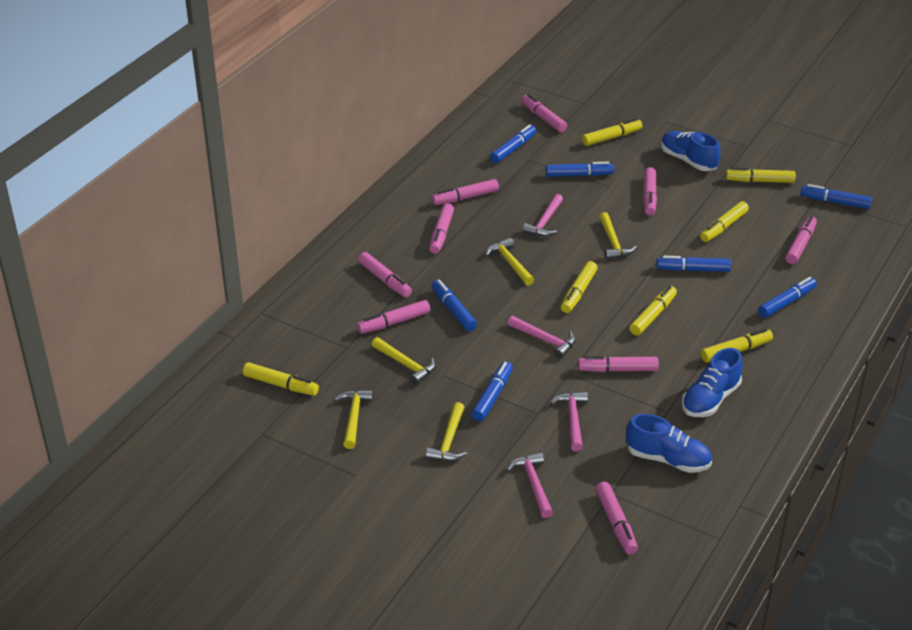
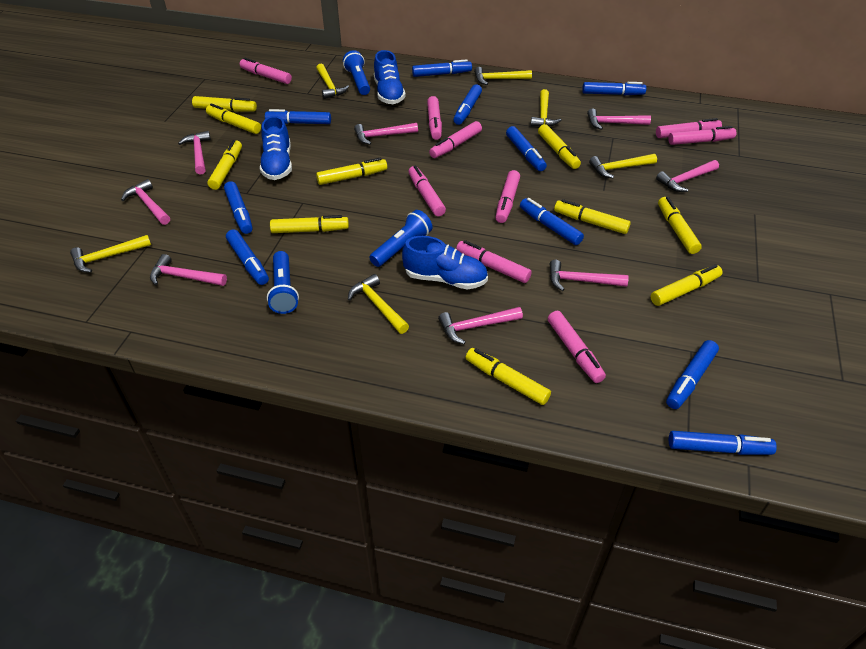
blue flashlight: none = 0 -> [267,251,299,314] [343,50,370,95] [369,210,432,267] = 3
blue marker: [431,279,477,331] [471,361,513,421] [490,124,536,163] [546,162,614,177] [656,256,731,272] [758,277,817,318] [800,184,872,209] = 7 -> [224,181,253,234] [226,229,269,285] [265,109,331,124] [412,59,472,77] [453,84,482,125] [506,126,547,171] [520,198,584,245] [582,82,646,95] [666,340,719,409] [669,431,777,455] = 10
pink hammer: [507,452,553,518] [508,316,576,359] [522,194,563,237] [550,392,588,451] = 4 -> [121,179,170,225] [150,254,227,286] [178,131,211,175] [354,123,418,145] [438,307,523,344] [550,260,629,291] [587,108,651,130] [656,160,719,192] = 8
yellow hammer: [334,390,373,449] [372,337,436,385] [425,402,467,461] [485,238,534,285] [599,212,637,260] = 5 -> [70,235,151,273] [316,64,349,99] [348,274,409,334] [474,67,532,85] [530,89,561,126] [589,154,657,178] = 6
yellow marker: [243,362,319,396] [561,261,598,313] [582,118,643,146] [629,286,677,335] [700,201,749,242] [701,329,773,363] [726,167,796,183] = 7 -> [192,96,257,112] [206,103,261,134] [208,140,242,190] [270,215,349,233] [316,158,387,185] [466,348,551,405] [538,124,581,169] [554,199,631,234] [651,264,723,306] [658,197,702,254] = 10

